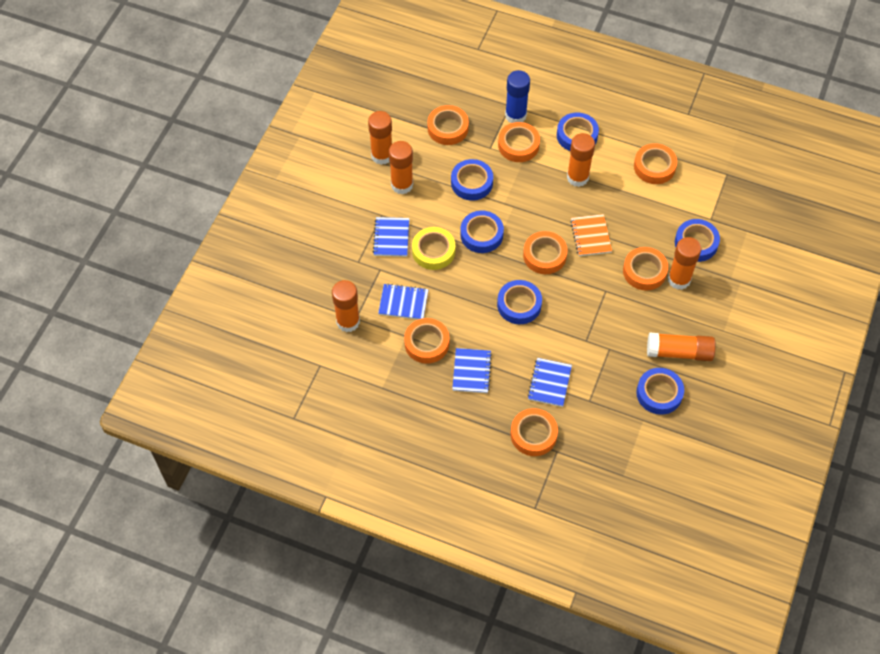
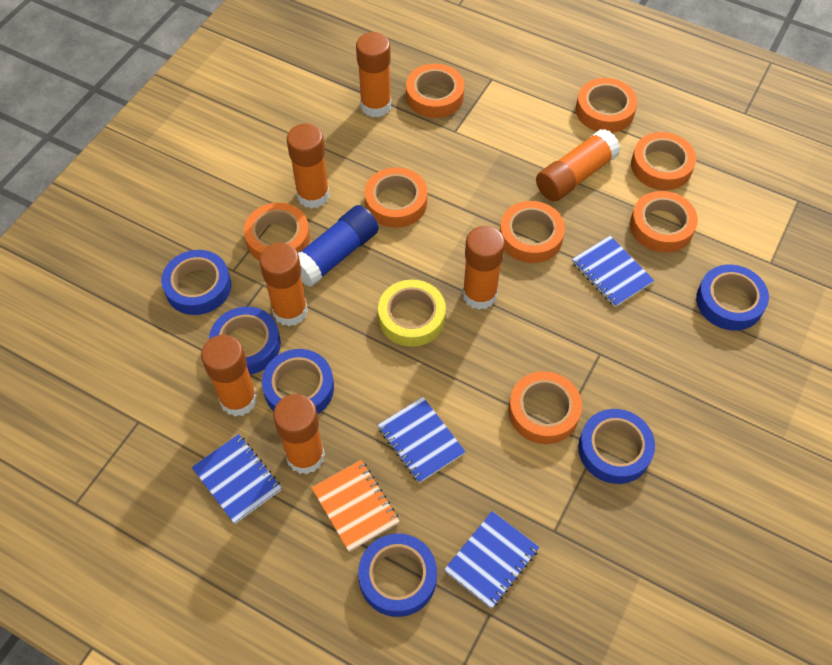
orange glue stick: [332,280,360,332] [368,111,392,165] [389,141,413,195] [567,133,595,187] [647,333,716,361] [668,237,701,290] = 6 -> [201,335,257,416] [259,243,308,326] [273,394,325,474] [287,123,330,209] [356,32,391,117] [462,226,505,310] [536,129,621,201] = 7
orange tape: [404,318,450,364] [427,105,469,145] [498,122,540,162] [511,408,558,456] [523,231,568,274] [623,247,668,291] [634,143,677,184] = 7 -> [244,203,310,260] [364,167,427,228] [406,64,465,118] [500,201,565,263] [508,371,582,444] [576,78,637,133] [630,191,698,253] [631,132,696,190] = 8

